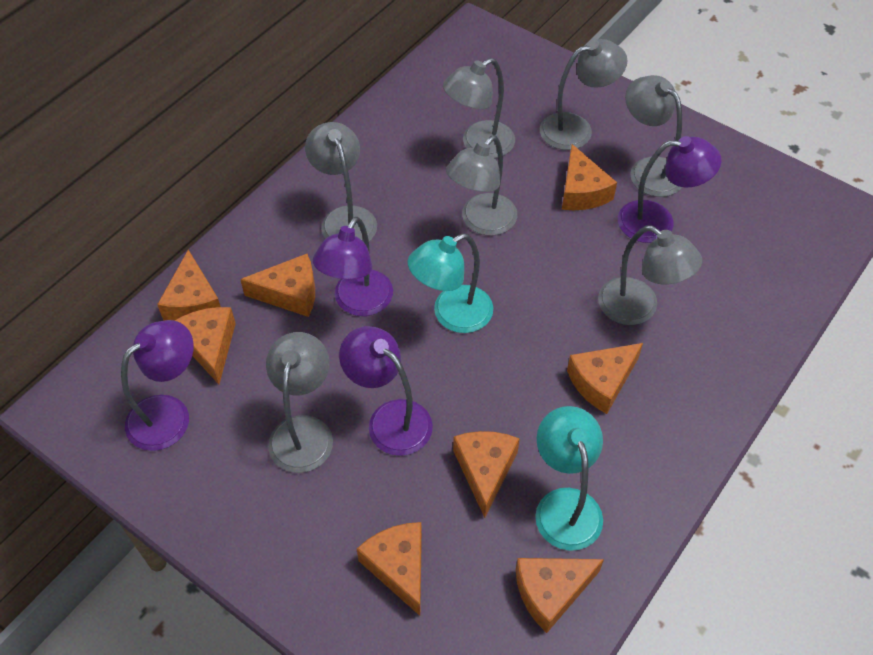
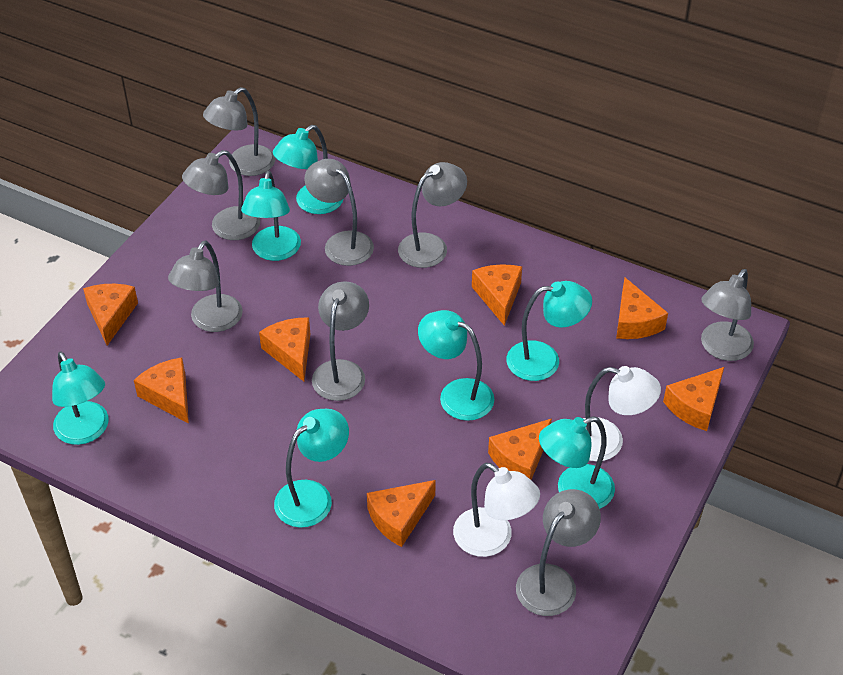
grey lamp: [266,332,333,473] [305,122,377,241] [443,58,515,158] [446,136,517,236] [540,39,628,150] [598,225,702,325] [625,75,682,197] = 7 -> [168,241,243,332] [182,150,260,240] [203,87,275,176] [304,159,374,266] [312,281,369,401] [398,162,467,268] [516,489,601,616] [701,269,754,361] = 8
purple lamp: [121,320,194,451] [313,217,393,316] [339,326,433,456] [618,136,721,243] = 4 -> none = 0
turquoise lamp: [408,233,493,333] [535,406,603,551] = 2 -> [52,352,109,445] [241,171,301,261] [273,125,343,214] [274,409,349,528] [418,310,494,421] [507,281,592,381] [539,416,615,509] = 7
white lamp: none = 0 -> [453,463,540,557] [583,366,661,461] = 2

